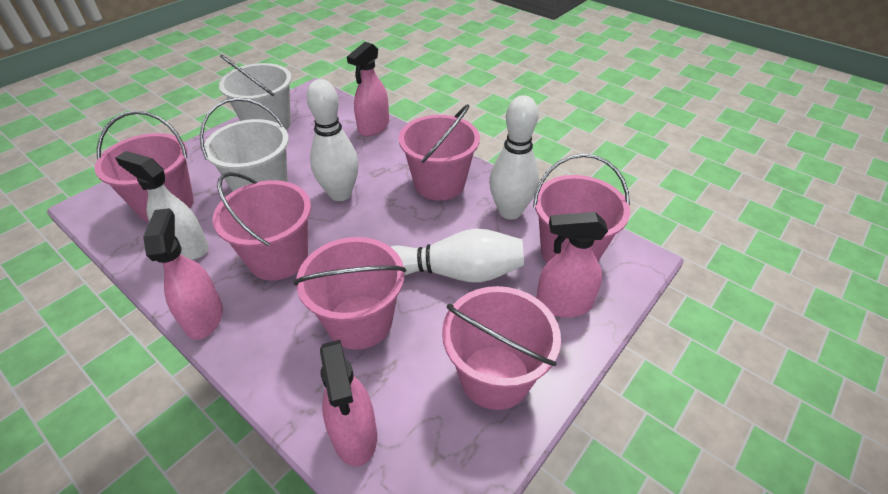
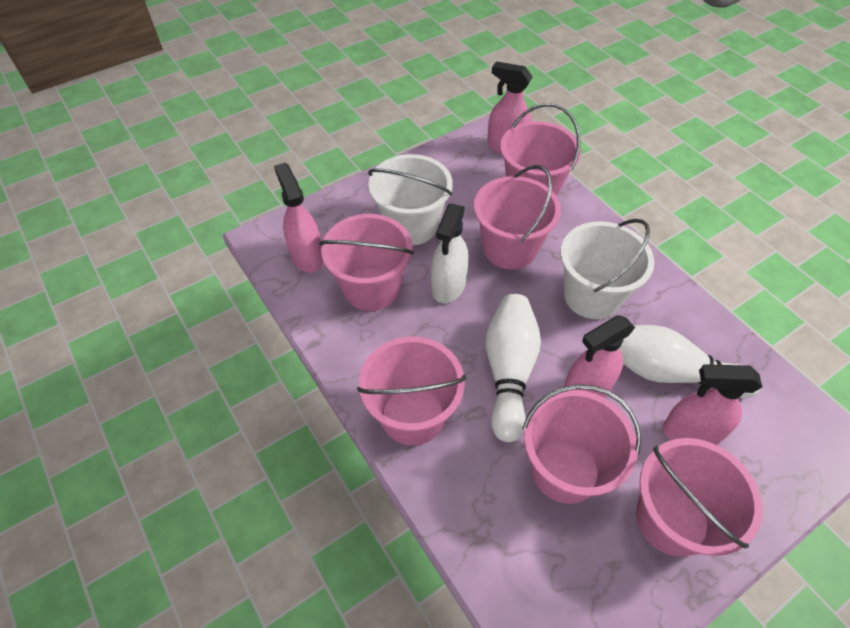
white bowling pin: [306,79,359,201] [391,228,524,283] [489,95,539,220] = 3 -> [486,294,541,442] [619,325,762,398] = 2

